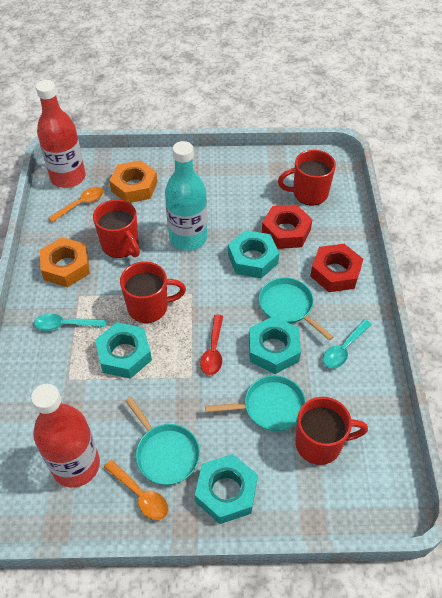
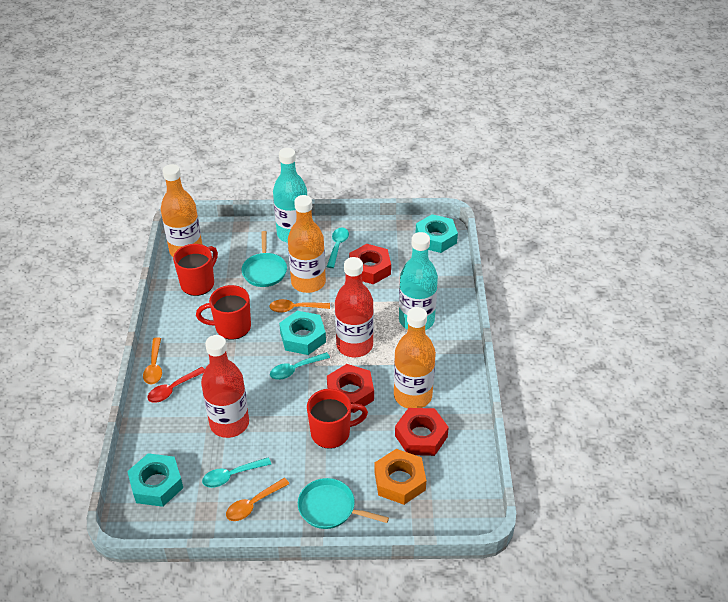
orange bottle: none = 0 -> [161,164,202,257] [288,195,326,293] [394,307,436,408] = 3
orange nut: [40,237,90,287] [109,160,158,203] = 2 -> [375,449,426,505] = 1
orange spoon: [48,187,104,223] [104,460,168,520] = 2 -> [143,337,162,384] [226,478,289,521] [269,299,330,313] = 3
red mug: [93,199,140,258] [120,261,186,323] [278,150,336,205] [295,397,368,465] = 4 -> [173,244,218,296] [196,285,251,340] [307,389,368,449] = 3
red nut: [262,205,313,249] [310,244,363,292] = 2 -> [327,364,374,413] [349,244,391,284] [395,408,449,456] = 3
turquoise bottle: [165,141,207,251] = 1 -> [273,148,307,243] [399,232,438,330] = 2
turquoise nut: [95,322,152,379] [195,454,258,524] [228,230,279,278] [249,316,301,374] = 4 -> [127,453,183,507] [279,311,326,355] [416,214,458,253] = 3
turquoise pan: [125,397,200,485] [205,375,306,431] [259,277,334,340] = 3 -> [241,231,287,287] [298,478,389,529] = 2
turquoise spoon: [34,313,107,331] [323,319,372,368] = 2 -> [202,457,271,488] [270,352,330,380] [327,228,349,268] = 3

